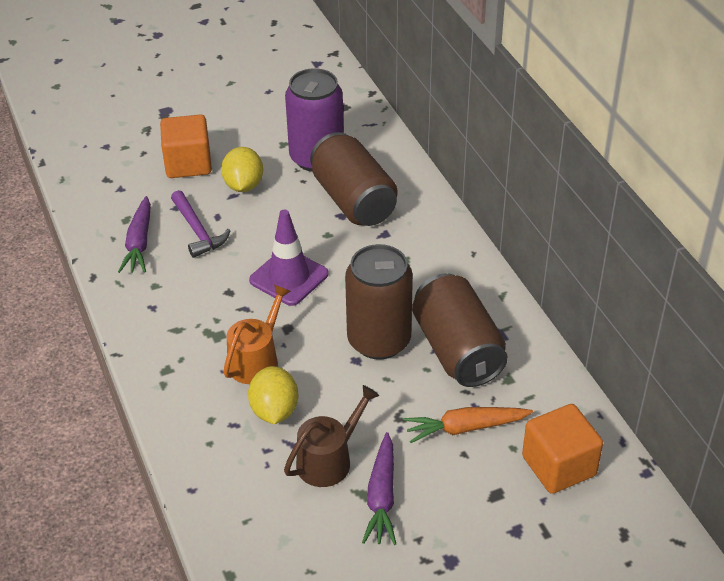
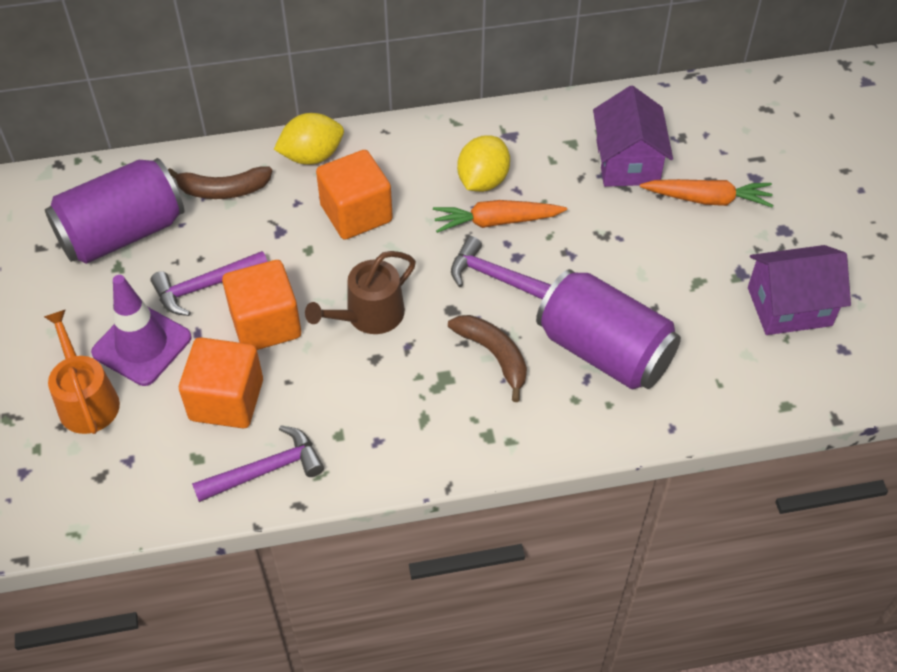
brown banana: none = 0 -> [168,167,272,199] [448,315,527,402] = 2
brown can: [310,132,397,226] [345,244,413,360] [412,273,508,387] = 3 -> none = 0
orange carrot: [404,407,533,443] = 1 -> [433,200,567,233] [640,179,774,208] = 2
orange cube: [160,114,212,178] [522,404,603,494] = 2 -> [179,337,263,428] [222,260,301,350] [316,150,393,239] = 3
purple can: [285,68,344,172] = 1 -> [45,158,184,264] [536,269,681,389] = 2
purple carrot: [118,196,151,273] [362,432,396,545] = 2 -> none = 0
purple hammer: [171,190,231,258] = 1 -> [150,251,268,316] [192,425,324,502] [451,236,551,300] = 3
purple house: none = 0 -> [593,85,673,187] [748,245,851,335] = 2

